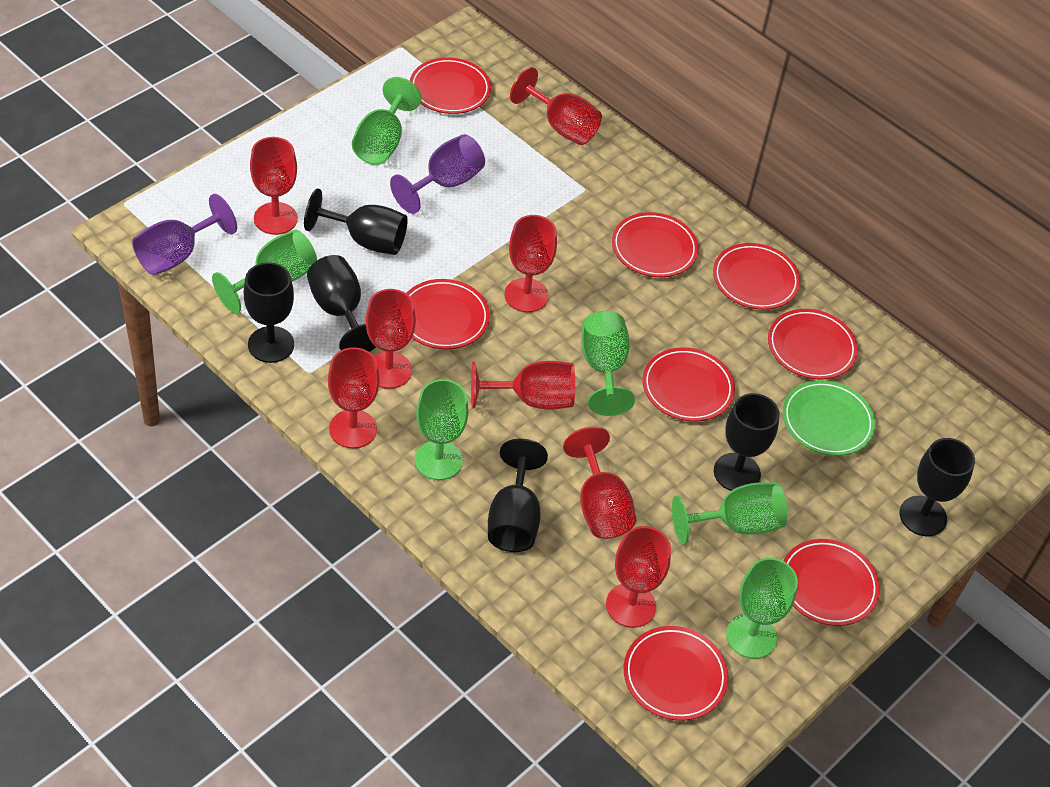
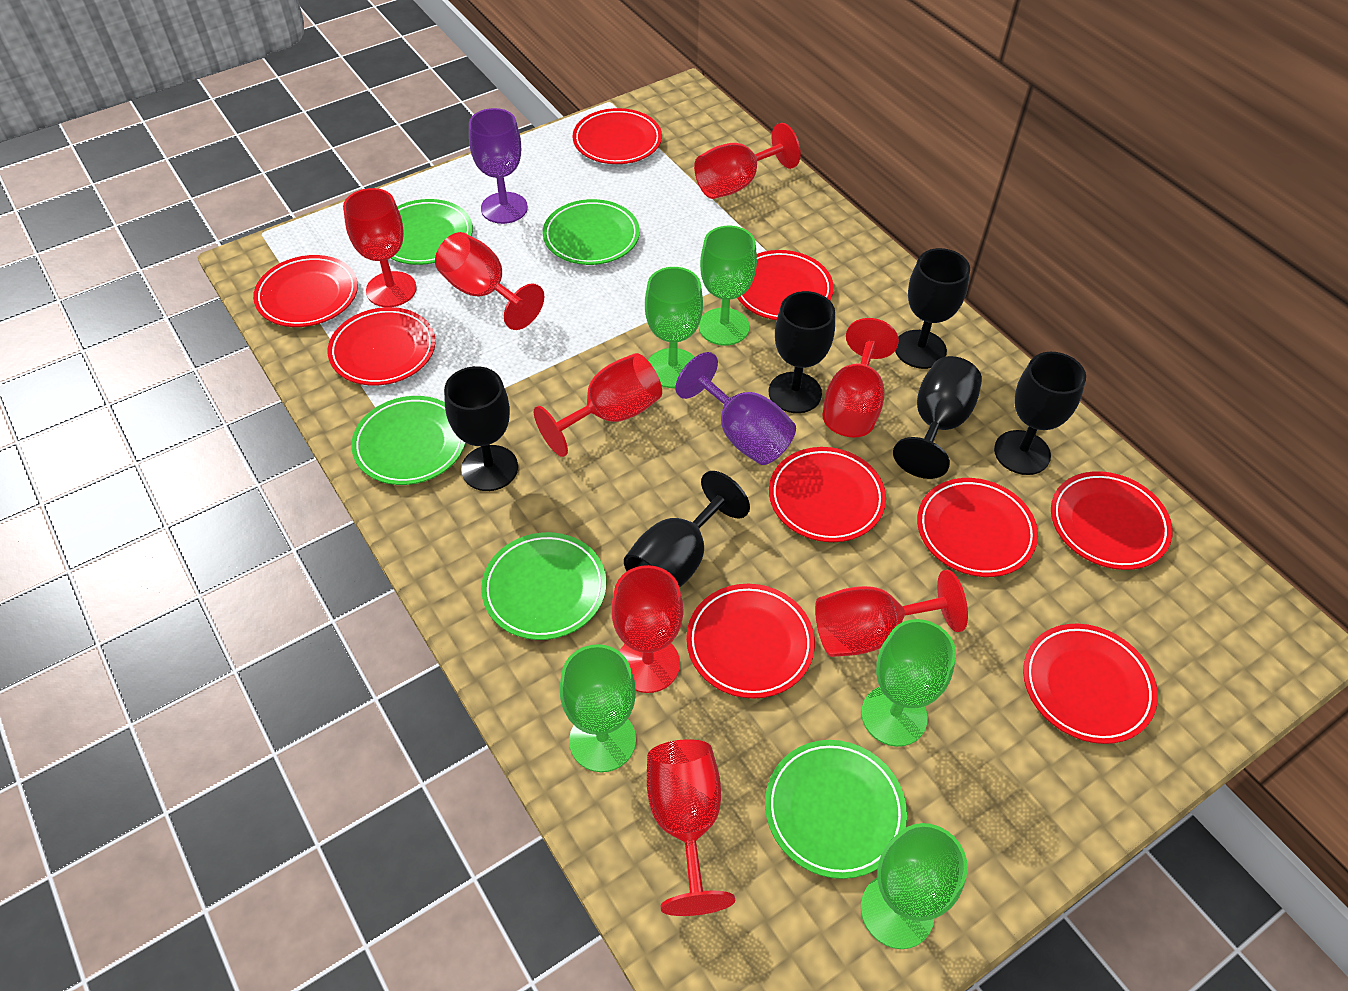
green goblet: [212,229,317,314] [352,77,422,165] [415,379,468,480] [581,311,635,416] [672,482,788,545] [726,558,798,659] = 6 -> [560,644,636,772] [645,267,703,388] [699,226,757,346] [861,619,956,747] [861,823,968,949] = 5
green plate: [782,380,875,456] = 1 -> [351,396,465,485] [390,199,473,265] [481,532,606,640] [543,199,640,265] [765,740,907,879] = 5
red plate: [406,279,490,349] [410,58,491,114] [612,212,699,277] [624,626,729,721] [643,347,735,422] [713,243,800,310] [768,309,858,380] [783,539,880,626] = 8 -> [253,255,358,327] [328,307,436,386] [573,108,662,164] [686,584,815,699] [737,250,834,320] [769,447,886,542] [917,478,1038,577] [1023,624,1158,744] [1051,471,1173,570] = 9

